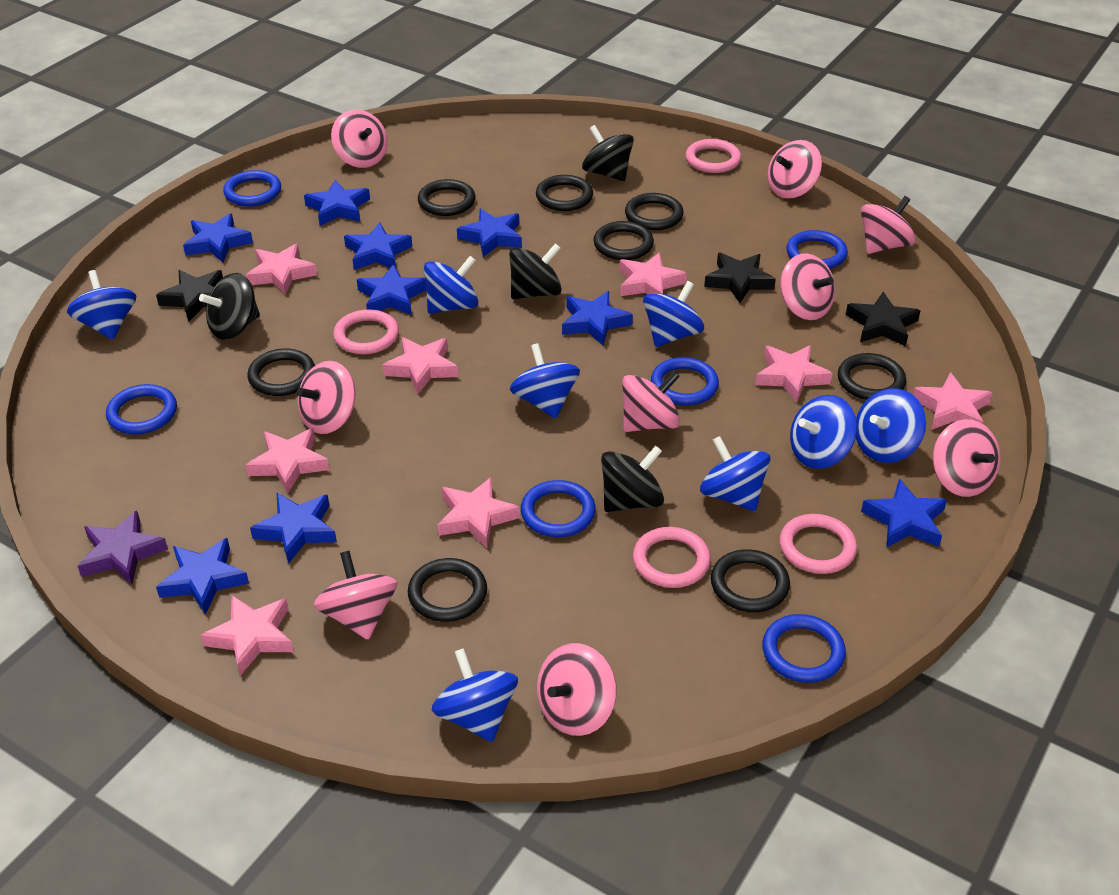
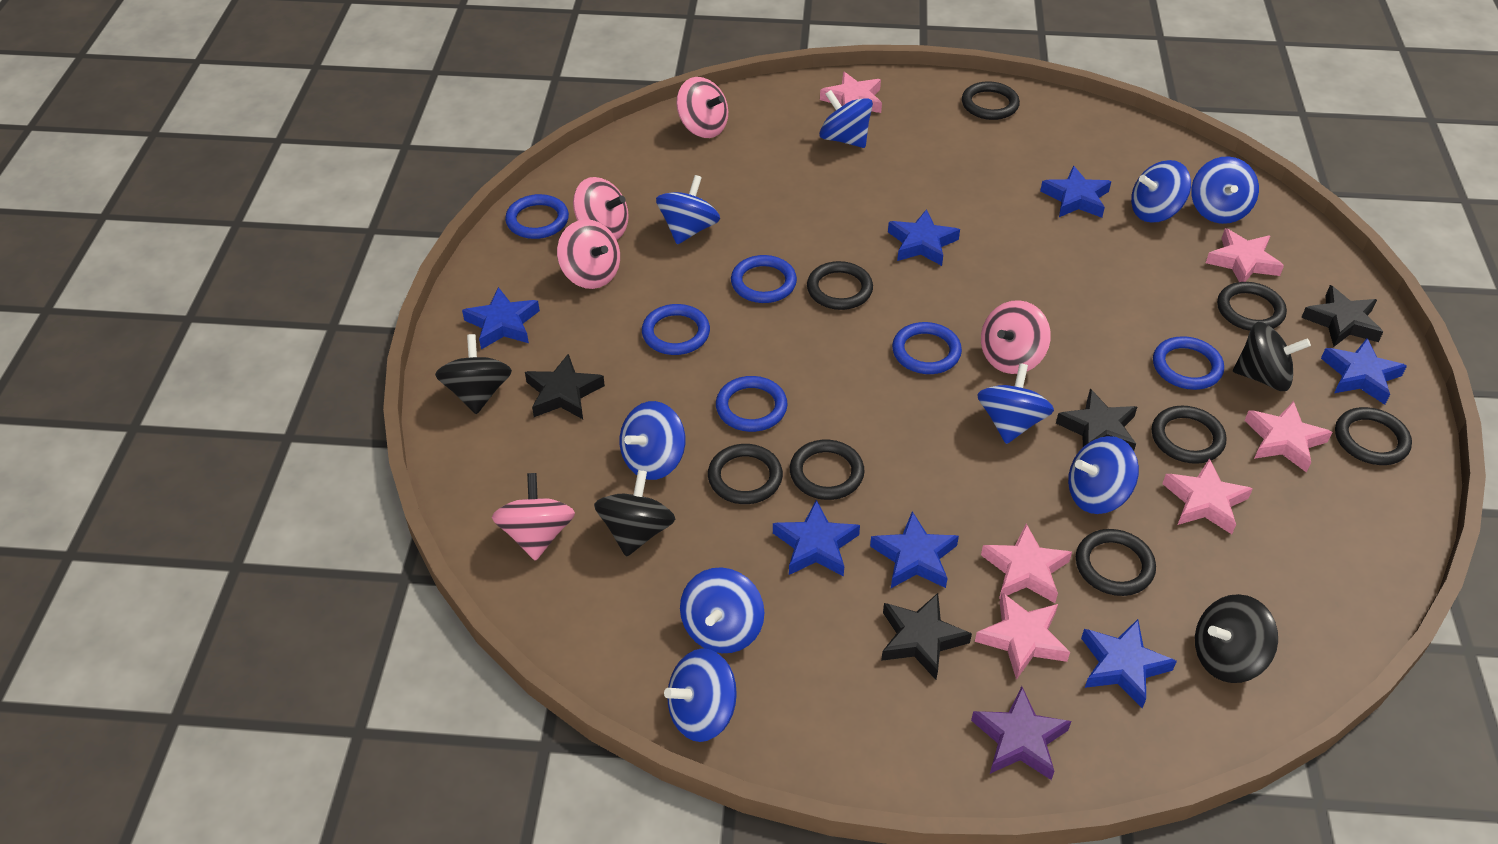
black star: [156,270,223,321] [704,252,776,303] [846,292,921,346] = 3 -> [525,354,605,419] [881,593,972,680] [1056,389,1137,450] [1301,285,1383,347] = 4
blue spinning top: [67,270,136,340] [424,256,479,314] [432,648,518,742] [510,343,580,418] [643,281,704,347] [700,436,771,511] [790,395,857,469] [856,388,926,463] = 8 -> [620,401,685,480] [656,175,720,244] [664,648,737,742] [680,567,764,653] [819,90,873,148] [977,363,1054,444] [1068,436,1139,514] [1131,160,1191,222] [1191,156,1259,224] = 9
blue star: [156,538,249,615] [183,214,253,262] [250,493,337,564] [304,180,370,226] [344,222,412,270] [357,264,427,315] [457,209,522,257] [562,291,633,346] [861,479,947,548] = 9 -> [462,287,540,349] [773,500,860,576] [870,511,959,588] [888,209,960,266] [1040,166,1111,218] [1081,619,1177,708] [1321,338,1407,405] = 7
pink ring: [333,309,399,354] [633,527,711,588] [686,139,741,173] [779,514,857,574] = 4 -> none = 0
pink spinning top: [297,361,356,434] [314,551,397,640] [331,110,388,168] [537,643,617,736] [622,371,680,432] [768,140,822,198] [780,253,835,320] [861,196,916,254] [933,419,1001,497] = 9 -> [492,473,575,561] [557,219,620,289] [573,177,629,240] [676,77,728,138] [981,300,1051,374] = 5
pink star: [200,595,294,676] [246,244,317,295] [246,428,330,493] [382,337,458,394] [437,477,520,548] [619,252,687,296] [755,345,833,402] [913,372,993,430] = 8 -> [820,72,882,113] [975,592,1070,680] [981,524,1072,603] [1162,458,1253,534] [1206,228,1284,282] [1245,401,1332,473] = 6

